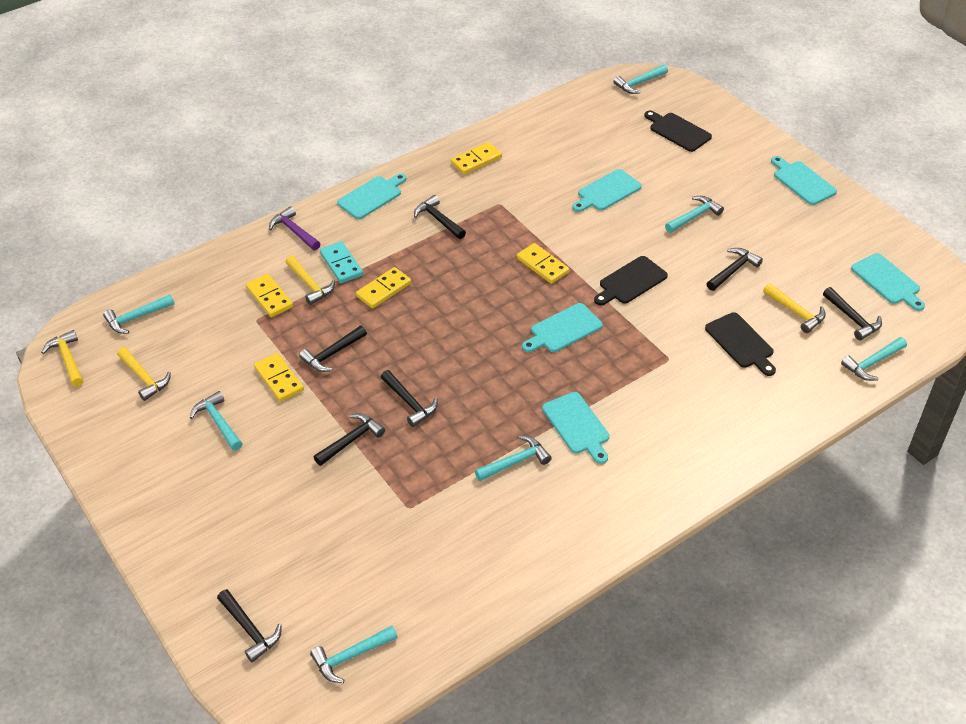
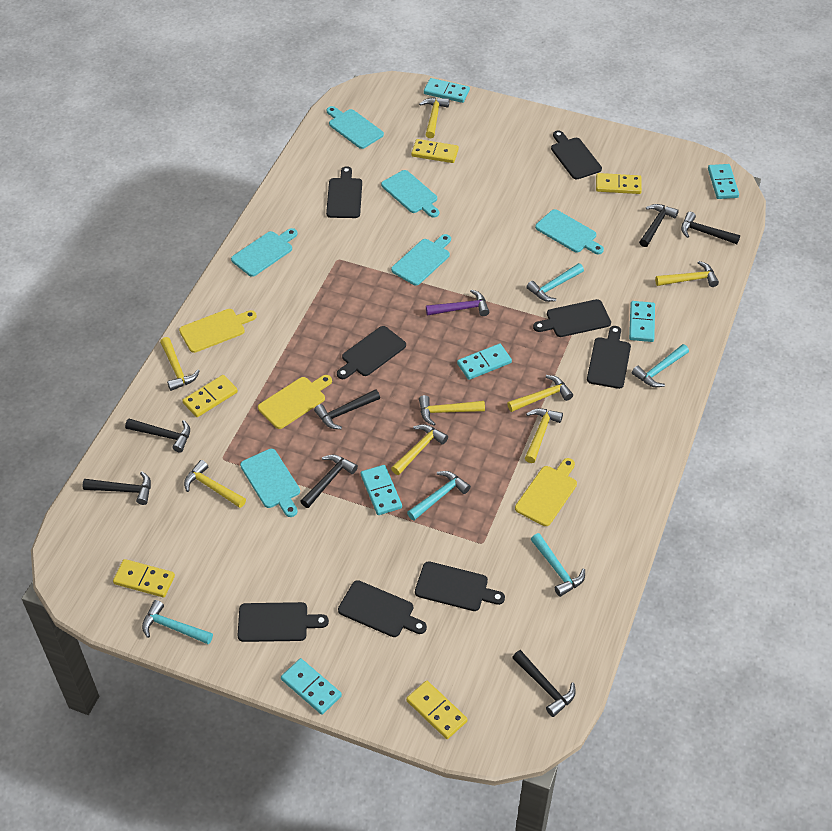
black cutting board: [594,256,668,305] [644,110,712,152] [705,312,776,376] = 3 -> [238,602,329,642] [326,166,362,218] [337,326,406,379] [338,580,427,637] [415,561,505,611] [533,299,611,337] [551,130,602,179] [587,326,631,389] = 8
turquoise domino: [320,241,363,283] = 1 -> [281,658,342,715] [361,465,402,515] [424,78,470,103] [457,344,512,380] [629,301,655,342] [708,164,739,199] = 6
turquoise hammer: [103,294,175,334] [190,391,242,451] [310,626,398,683] [475,435,552,481] [613,64,668,94] [665,196,724,233] [841,337,907,381] = 7 -> [142,600,213,644] [407,471,471,520] [526,263,584,302] [531,533,585,597] [632,344,689,387] = 5
yellow cutting board: none = 0 -> [179,309,257,353] [258,375,332,429] [515,458,577,526] = 3
yellow hammer: [41,330,83,387] [117,347,171,401] [286,256,335,305] [763,283,826,333] = 4 -> [160,337,199,391] [184,460,246,508] [391,424,448,475] [419,98,449,138] [419,395,485,426] [507,375,573,412] [525,408,563,463] [655,261,719,287] = 8

